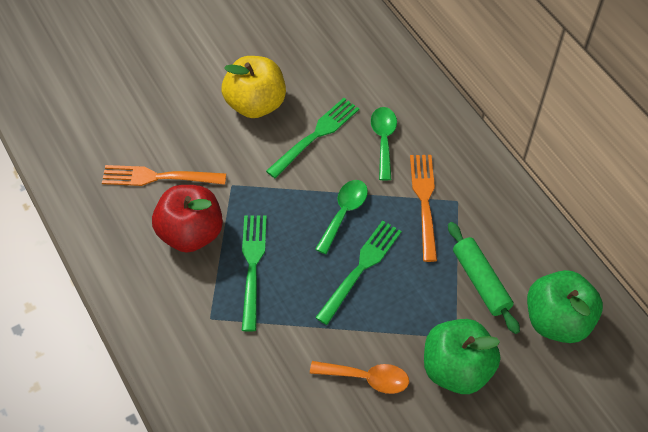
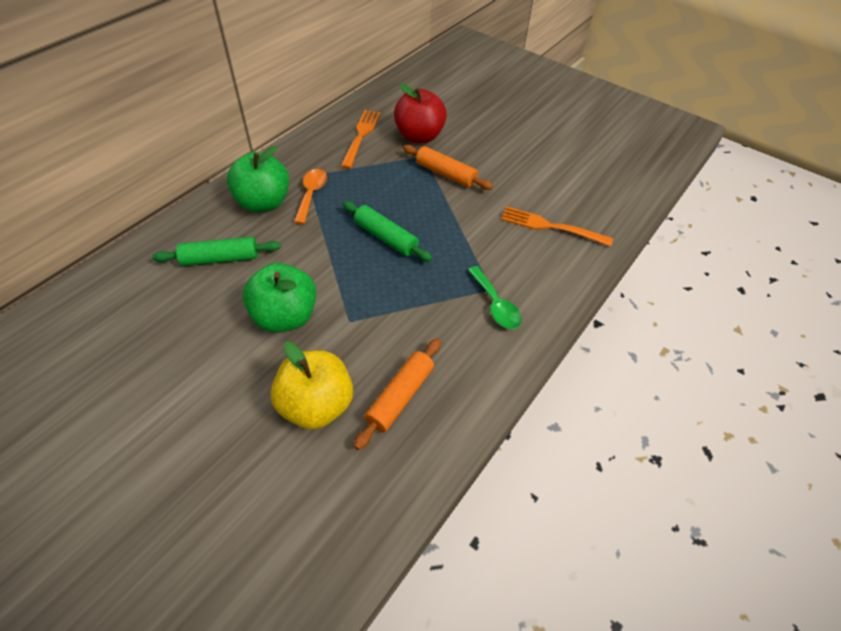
green fork: [242,215,267,332] [266,98,359,178] [315,221,402,325] = 3 -> none = 0
green rolling pin: [448,222,520,334] = 1 -> [153,237,281,266] [343,201,432,262] = 2
green spoon: [315,180,368,254] [371,107,397,181] = 2 -> [468,266,522,329] = 1
orange rolling pin: none = 0 -> [354,338,441,450] [403,145,493,190] = 2

